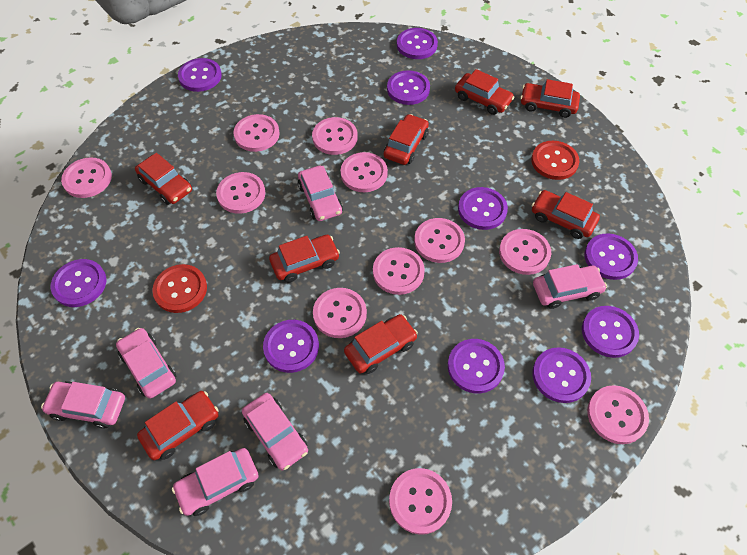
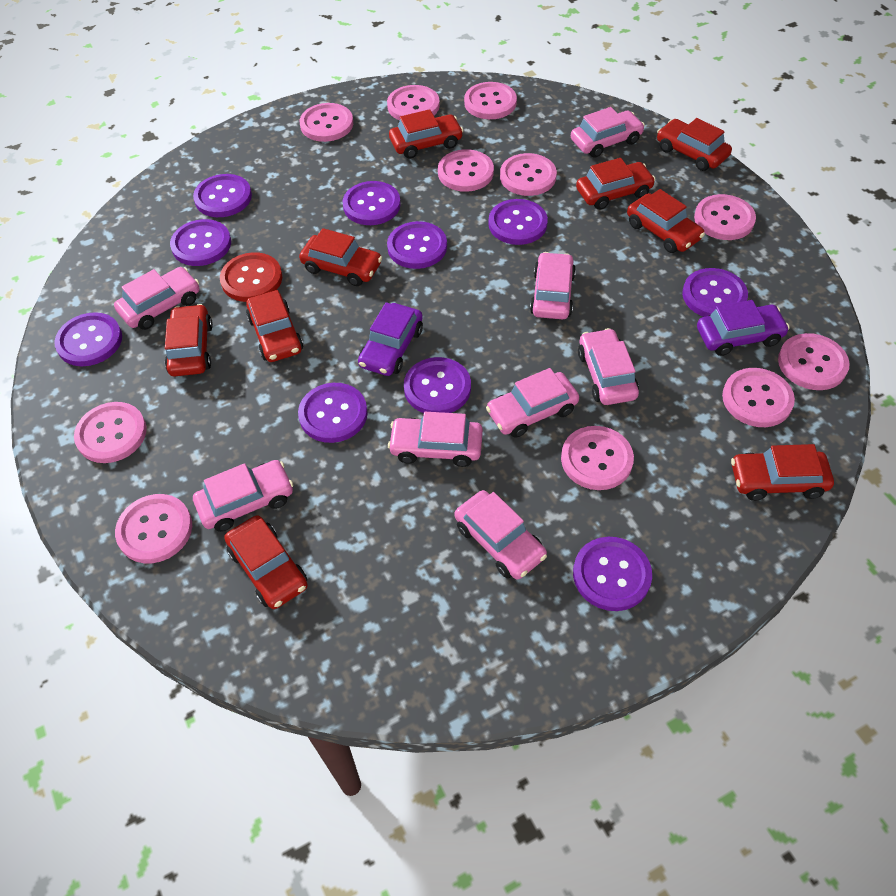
pink car: [41,381,125,429] [116,328,177,399] [172,448,258,516] [242,393,308,470] [298,166,343,221] [533,264,607,309] = 6 -> [114,267,200,330] [193,460,293,532] [388,412,483,467] [455,490,547,580] [486,368,579,438] [530,252,576,319] [571,107,645,158] [578,328,639,405] = 8
purple car: none = 0 -> [358,302,423,376] [697,300,790,356] = 2
red button: [152,264,207,313] [531,141,579,180] = 2 -> [220,252,282,302] = 1
red car: [135,153,192,205] [137,391,219,460] [269,235,340,282] [344,314,418,374] [384,114,429,165] [455,69,514,115] [520,79,580,118] [532,190,600,239] = 8 -> [165,304,213,377] [224,515,308,609] [246,290,303,362] [299,228,382,286] [389,109,463,159] [576,158,656,210] [627,189,705,253] [657,118,732,171] [731,444,834,501] = 9

